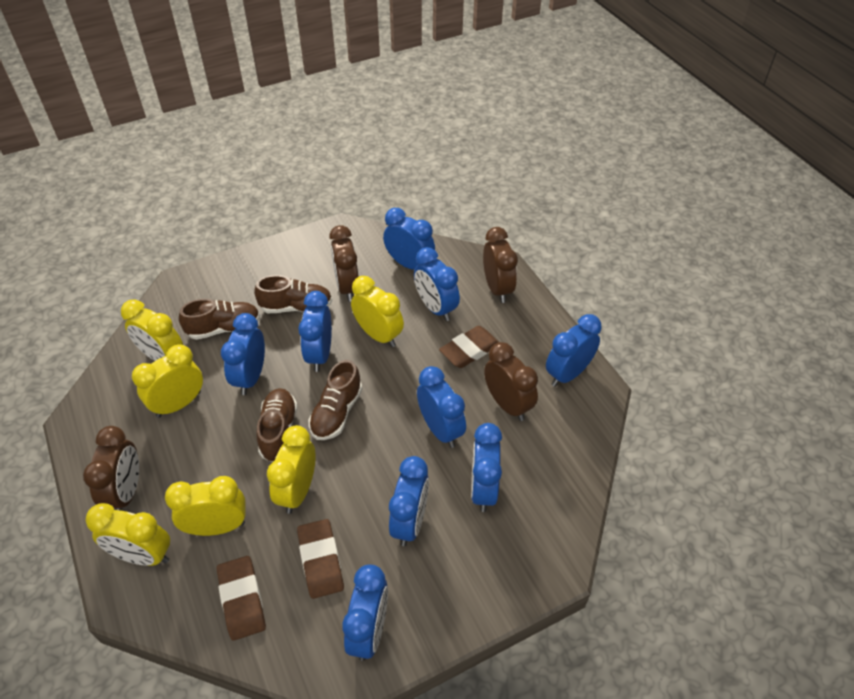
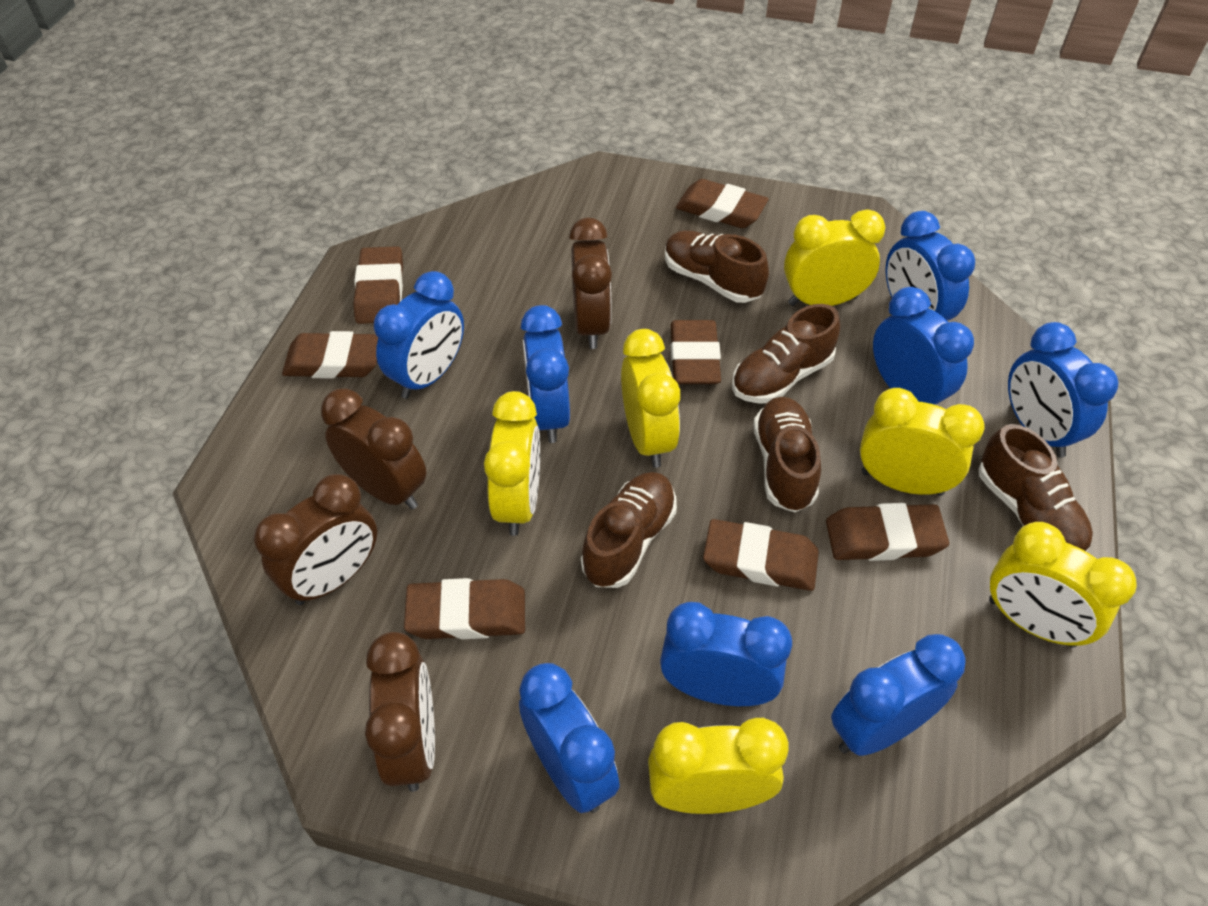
blue clock: [221,313,265,395] [298,291,332,372] [342,564,388,661] [383,208,435,270] [389,456,429,546] [414,247,460,321] [417,366,466,448] [471,423,502,512] [546,314,602,387] = 9 -> [374,271,464,399] [519,663,620,813] [521,305,570,443] [660,602,792,706] [831,634,966,756] [873,287,974,405] [885,211,975,321] [1008,322,1119,457] = 8
brown eraser: [217,556,266,641] [297,519,344,599] [439,326,499,368] = 3 -> [282,331,378,379] [353,246,403,324] [404,578,525,639] [671,320,721,384] [676,179,769,228] [703,519,819,591] [826,503,949,561] = 7
brown shoe: [179,299,260,340] [254,275,332,313] [257,388,297,462] [309,360,362,440] = 4 -> [581,472,677,588] [665,230,769,303] [732,304,840,404] [753,397,821,512] [979,424,1093,552] = 5

